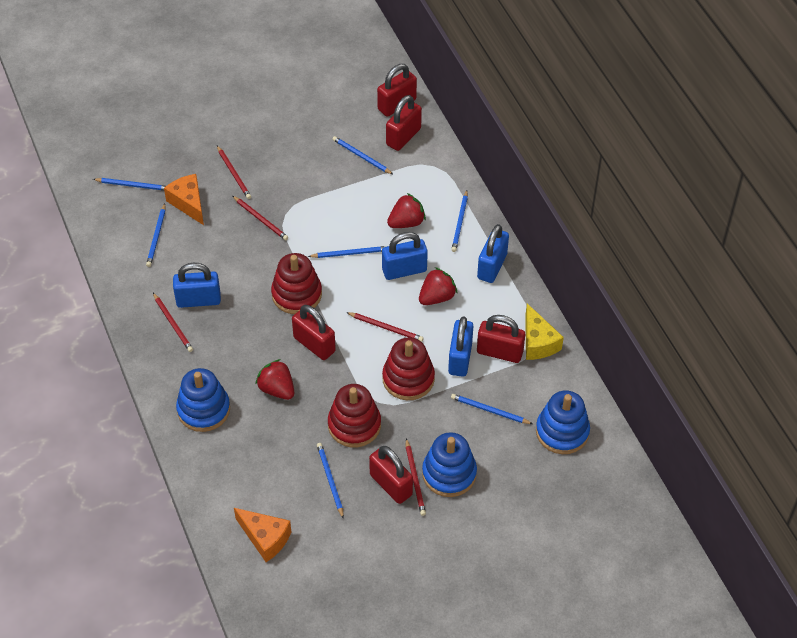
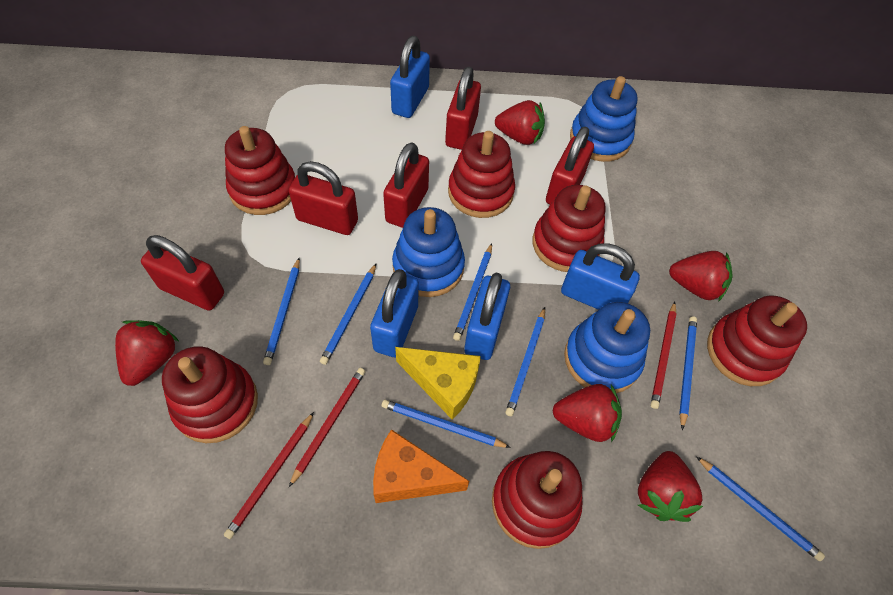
orange cheese: [164,174,204,225] [234,508,291,562] = 2 -> [373,429,469,503] = 1
red pencil: [153,293,193,352] [217,146,251,199] [233,196,288,240] [346,312,424,342] [406,438,426,516] = 5 -> [224,412,314,539] [289,368,366,487] [650,302,677,409] = 3
red stacking toy: [271,253,322,314] [328,384,381,447] [382,337,435,400] = 3 -> [162,346,258,443] [225,126,295,215] [448,131,515,218] [492,451,583,549] [533,185,606,272] [707,296,807,386] = 6
red strawberry: [256,359,294,400] [387,193,426,228] [419,267,457,305] = 3 -> [115,320,179,386] [495,100,545,145] [553,384,622,442] [638,451,703,522] [669,251,733,302] = 5

